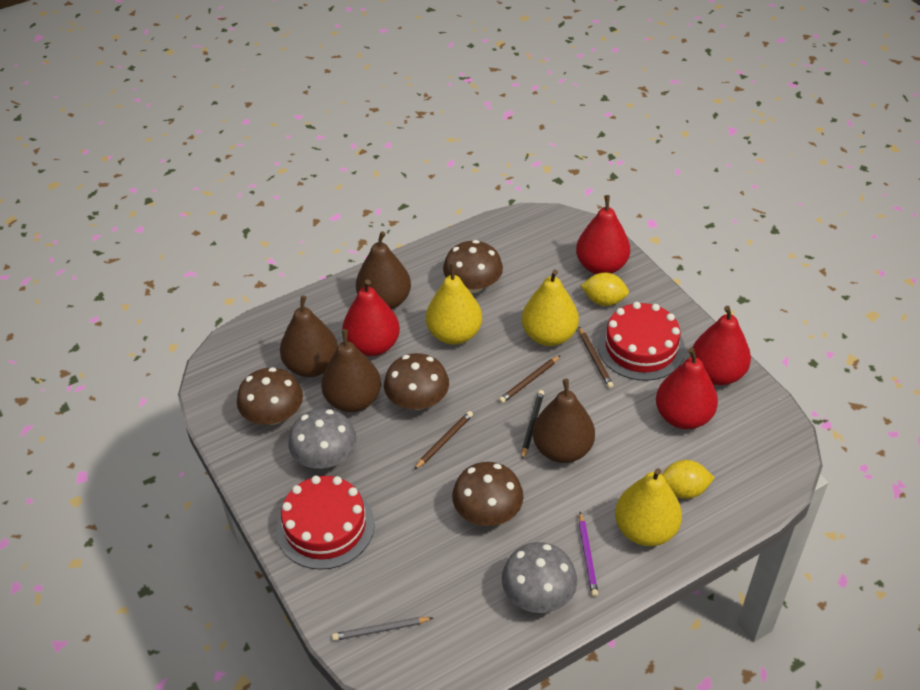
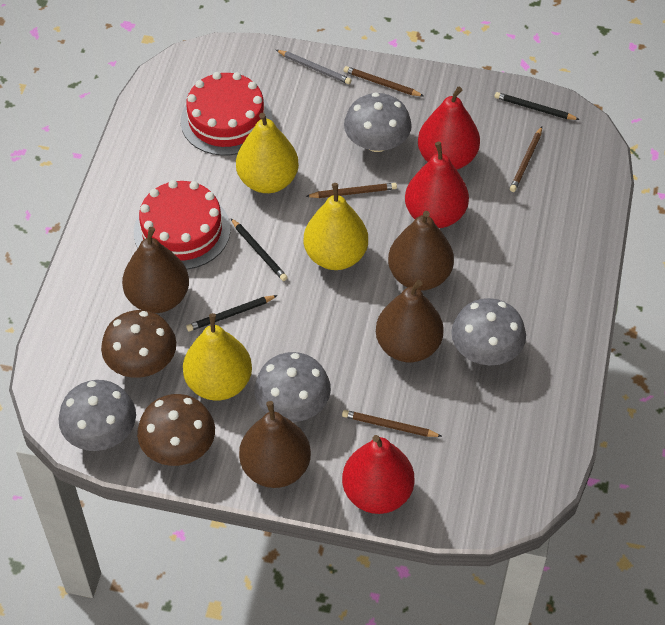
black pencil: [522,390,544,460] = 1 -> [186,295,278,332] [231,218,288,281] [494,92,580,120] = 3
brown mushroom: [237,367,303,425] [384,353,449,410] [443,240,503,293] [452,462,524,526] = 4 -> [101,310,176,378] [137,394,215,466] = 2
brown pencil: [414,411,473,470] [499,355,561,403] [579,327,614,388] = 3 -> [305,183,397,198] [342,410,442,437] [343,66,424,96] [510,126,542,192] = 4
grey mushroom: [288,409,357,469] [502,542,577,613] = 2 -> [59,380,136,451] [255,352,331,422] [344,92,412,152] [451,298,526,365] = 4
purple pencil: [579,512,598,597] = 1 -> none = 0
red pear: [342,279,400,356] [576,195,630,274] [656,348,718,429] [690,306,751,385] = 4 -> [342,435,414,514] [405,142,469,228] [418,87,480,170] = 3
yellow lemon: [581,273,629,306] [662,460,715,499] = 2 -> none = 0

